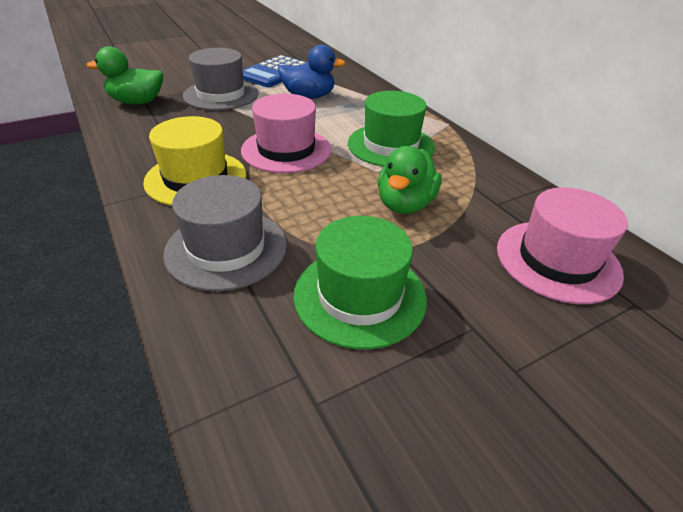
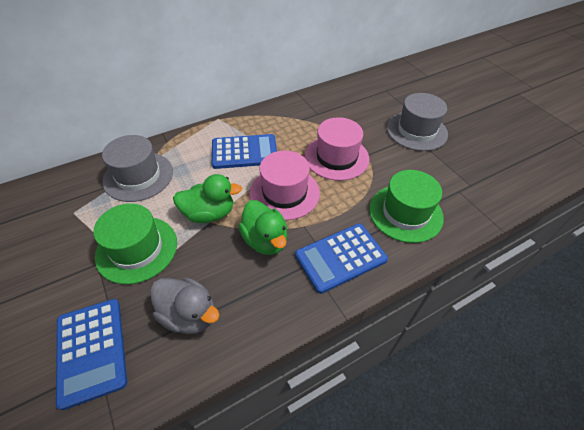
blue calculator: [243,55,308,87] = 1 -> [56,299,127,410] [212,134,277,169] [295,224,388,294] = 3
blue duck: [278,44,346,99] = 1 -> none = 0
grey duck: none = 0 -> [150,277,219,334] = 1
yellow hat: [143,116,246,206] = 1 -> none = 0

